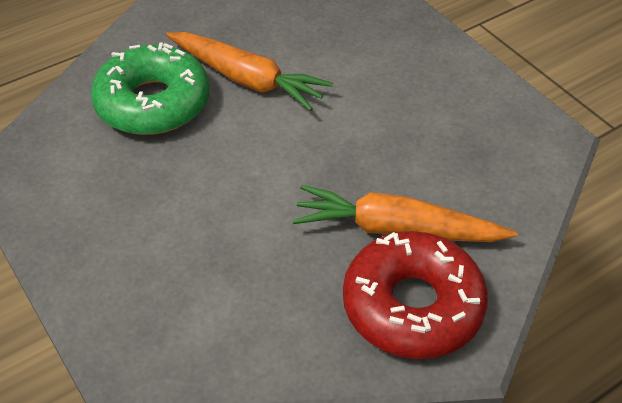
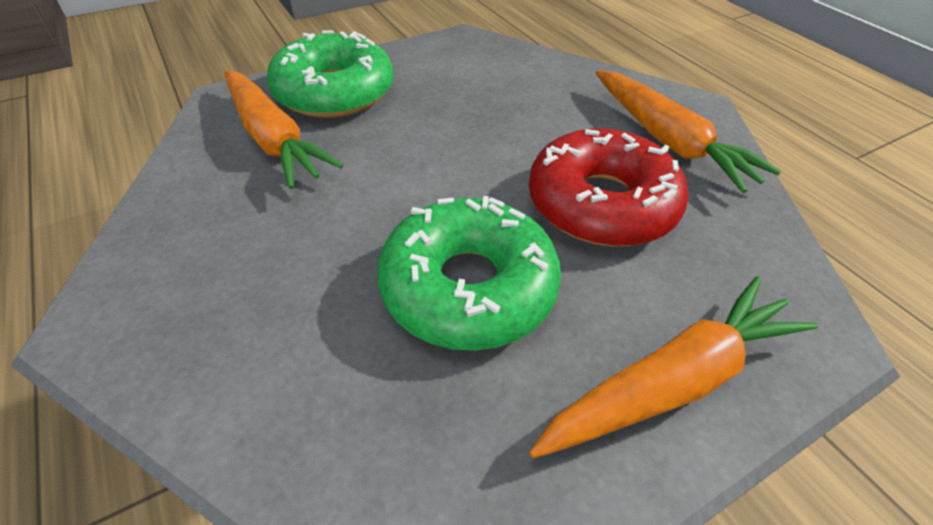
green donut: [91,42,210,135] = 1 -> [267,30,394,118] [377,196,561,351] = 2
orange carrot: [166,32,333,111] [292,185,518,242] = 2 -> [224,70,343,189] [529,276,819,459] [596,70,781,193] = 3

